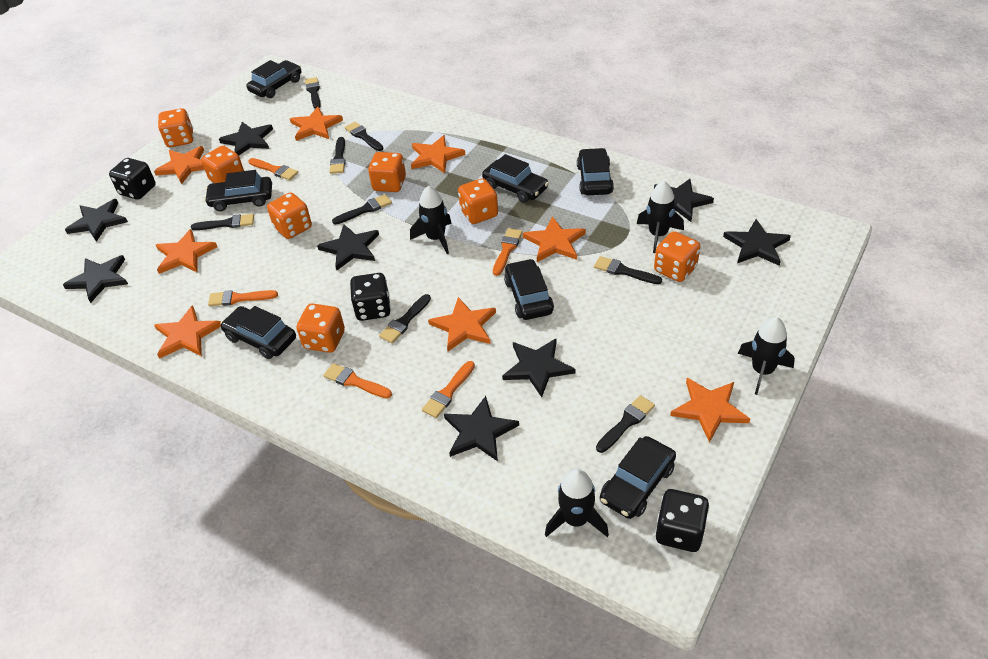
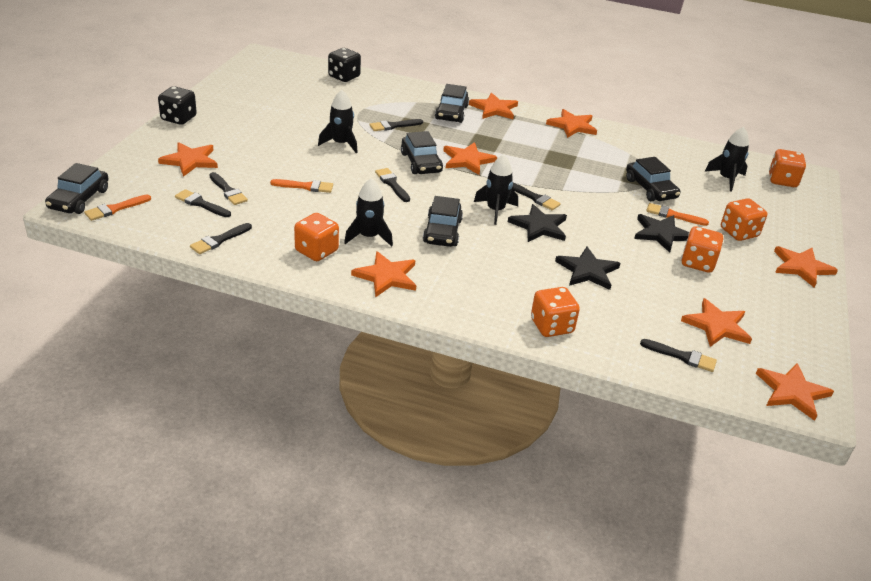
black brush: [191,214,254,230] [305,77,321,109] [329,137,346,174] [332,194,392,224] [345,122,383,151] [379,294,431,343] [594,256,662,284] [596,395,655,453] = 8 -> [175,189,231,217] [190,223,252,254] [209,172,248,205] [370,119,423,131] [375,168,410,202] [512,183,561,210] [640,339,717,372] = 7
black car: [204,170,272,211] [220,306,296,359] [247,60,301,98] [482,154,549,203] [504,259,554,320] [577,148,614,195] [600,436,676,519] = 7 -> [45,163,109,214] [401,131,443,174] [423,196,463,247] [435,84,469,123] [626,157,680,201] = 5
black dice: [109,158,156,200] [350,273,391,321] [655,489,709,552] = 3 -> [158,86,197,125] [328,48,361,82] = 2
black star: [63,255,128,303] [65,199,128,242] [219,122,273,156] [317,224,379,270] [444,396,519,461] [502,339,575,397] [654,179,714,222] [723,219,791,266] = 8 -> [508,204,567,242] [555,247,620,290] [634,214,689,253] = 3
orange brush: [208,290,278,306] [248,158,298,180] [323,363,392,398] [422,361,475,418] [493,228,523,276] = 5 -> [84,194,151,221] [270,179,333,193] [646,203,709,226] = 3
orange dice: [158,108,194,147] [201,146,244,183] [267,192,312,239] [296,303,345,353] [368,152,406,192] [458,178,498,224] [654,231,700,282] = 7 -> [294,213,339,261] [531,287,580,337] [681,226,723,273] [721,198,767,241] [769,149,806,187] = 5

